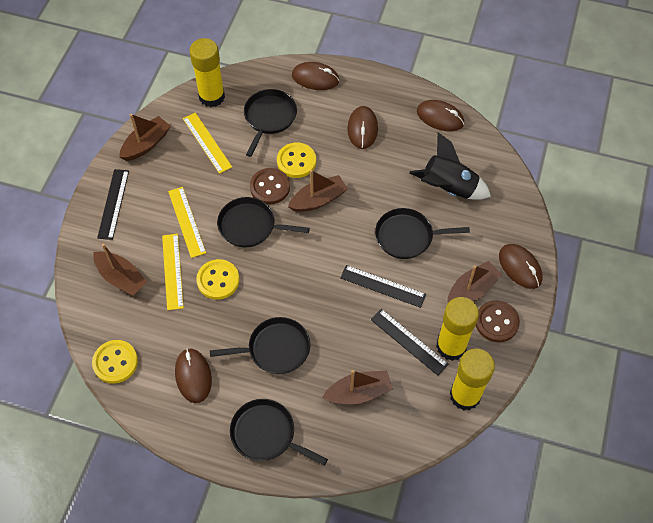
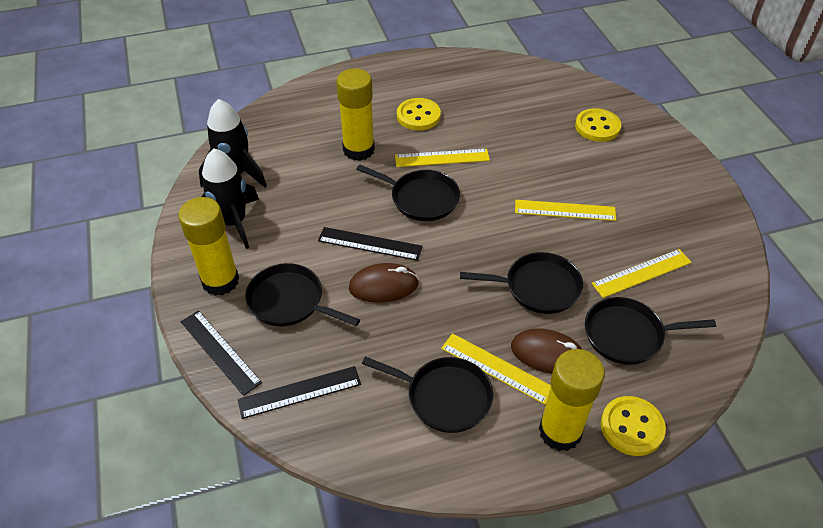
black rocket: [409,132,491,200] = 1 -> [199,99,267,188] [201,149,259,249] = 2
brown boat: [93,244,147,295] [119,114,170,161] [288,170,348,212] [322,370,393,404] [447,261,502,304] = 5 -> none = 0
brown button: [250,168,290,204] [476,300,520,342] = 2 -> none = 0
brown mouse: [175,348,212,403] [292,62,340,90] [347,106,378,149] [417,100,464,131] [499,244,542,289] = 5 -> [349,263,419,303] [511,328,583,374] = 2
yellow ruler: [162,234,184,310] [168,187,206,258] [183,112,232,174] = 3 -> [395,149,490,167] [441,333,551,405] [515,200,616,221] [591,249,692,298] = 4

